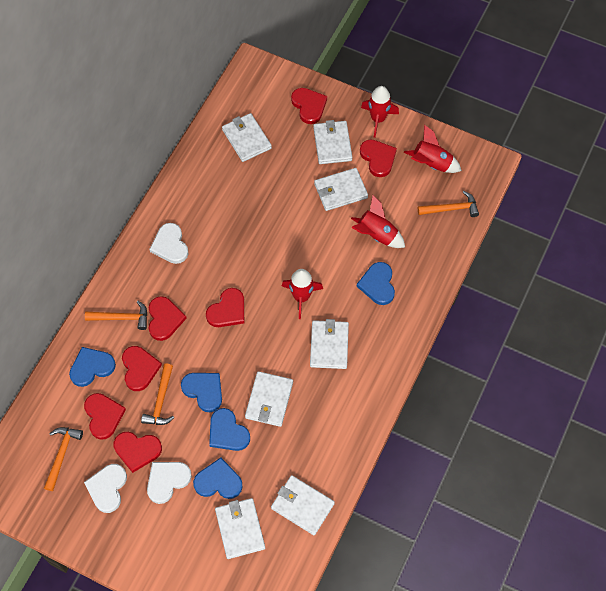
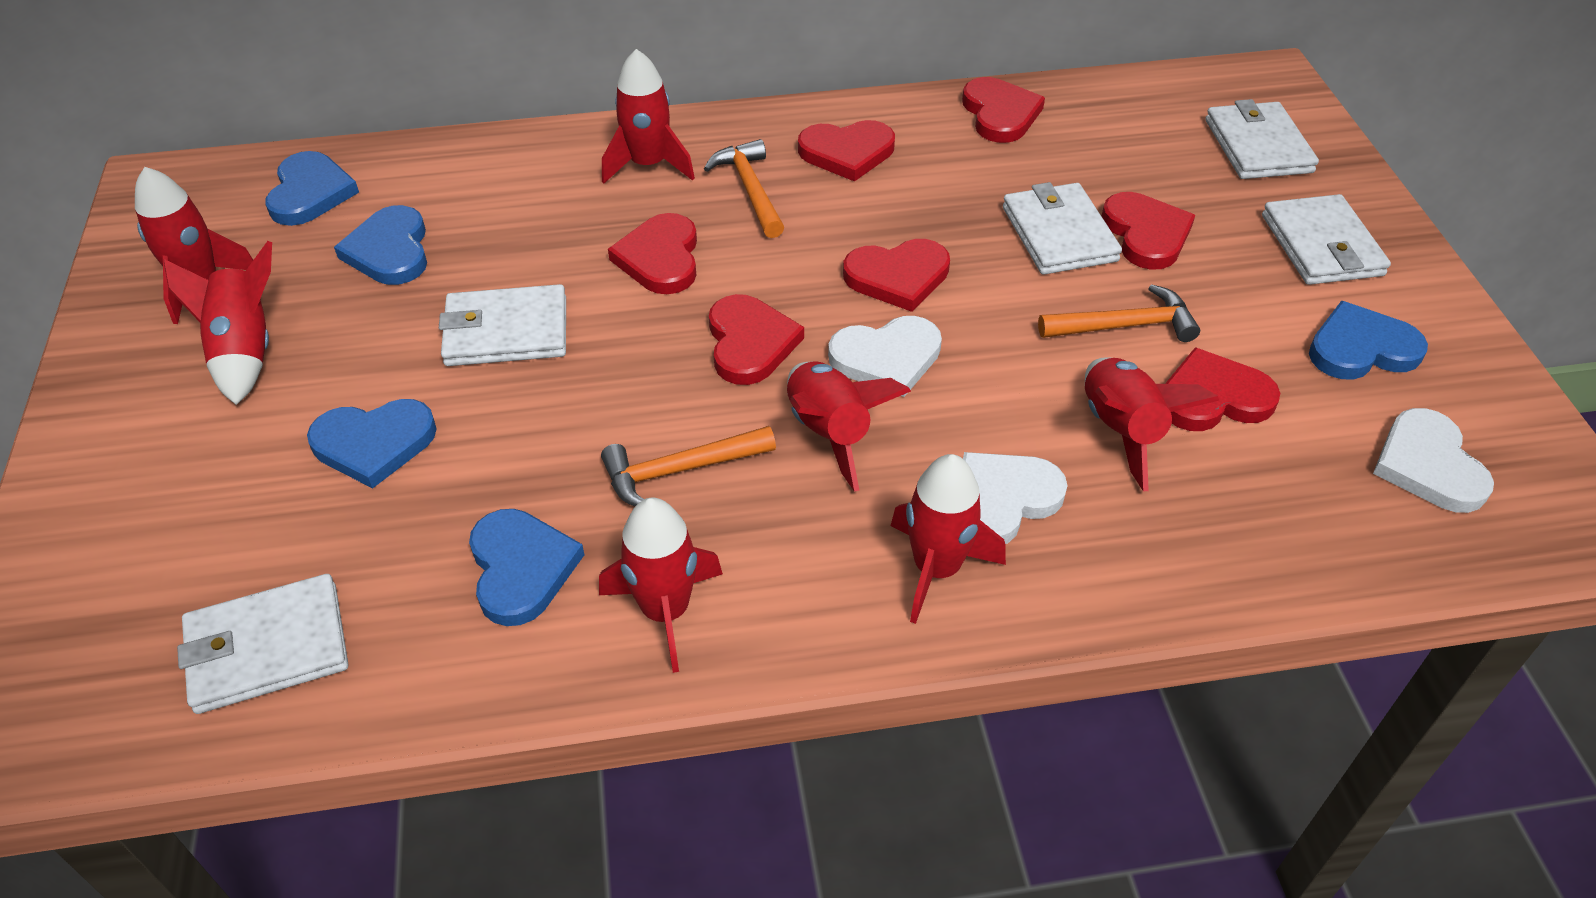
orange hammer: [44,427,83,491] [85,301,147,330] [141,363,174,425] [418,191,479,217] = 4 -> [601,426,776,506] [704,139,784,238] [1038,284,1200,342] = 3
red rocket: [282,269,323,319] [351,195,405,248] [361,86,399,138] [404,125,462,173] = 4 -> [135,167,253,324] [164,241,272,405] [599,497,723,673] [602,49,695,184] [787,361,911,492] [891,454,1006,624] [1085,357,1220,491] = 7
white wallet: [215,498,265,559] [222,113,272,162] [245,371,293,427] [271,475,335,535] [310,319,349,369] [313,120,352,164] [314,168,368,211] = 7 -> [177,574,348,714] [439,284,566,366] [1003,182,1122,275] [1205,99,1319,179] [1262,194,1391,285] = 5

